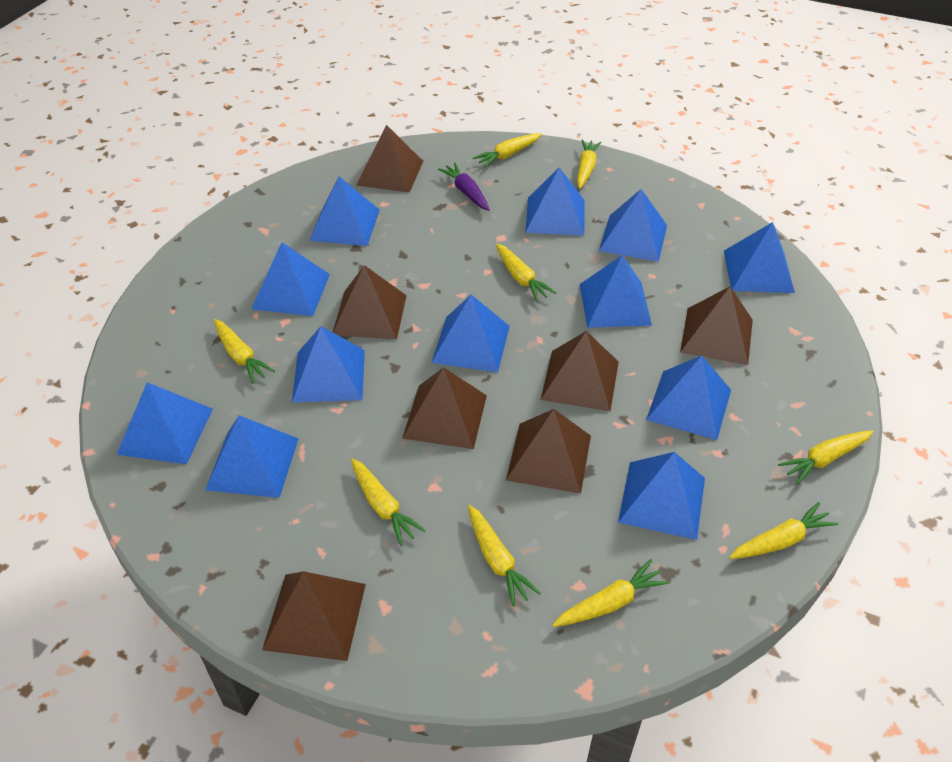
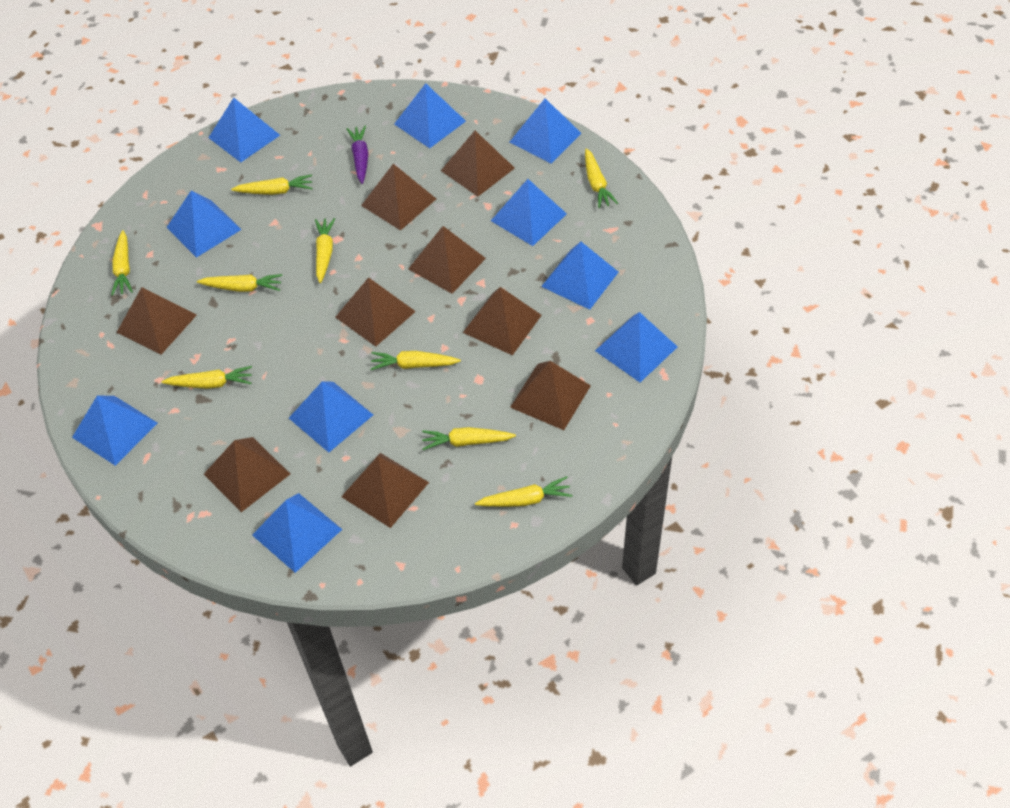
blue pyramid: [116,382,213,464] [205,415,298,498] [251,242,330,316] [292,326,365,403] [309,176,380,246] [431,295,510,372] [525,167,585,236] [579,255,652,328] [599,189,667,262] [618,452,705,540] [646,355,731,440] [724,222,795,293] = 12 -> [72,396,157,466] [166,190,242,258] [208,98,280,162] [252,493,342,573] [289,381,373,452] [394,83,466,148] [491,179,567,246] [509,99,581,164] [541,242,618,310] [595,312,678,382] = 10
brown pyramid: [262,571,366,661] [333,265,407,340] [356,125,423,193] [402,367,487,449] [506,409,591,494] [541,331,619,411] [680,287,753,365] = 7 -> [117,287,197,355] [204,437,290,512] [335,277,416,347] [341,453,429,528] [361,164,436,231] [408,226,486,294] [441,131,515,197] [463,287,542,356] [510,361,591,430] = 9

